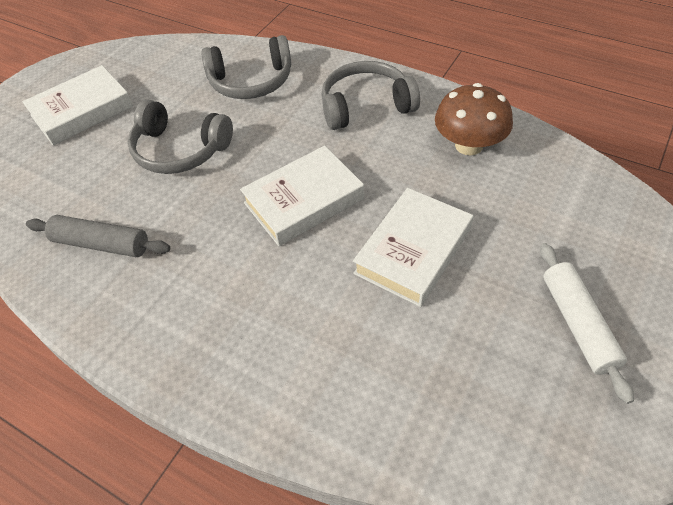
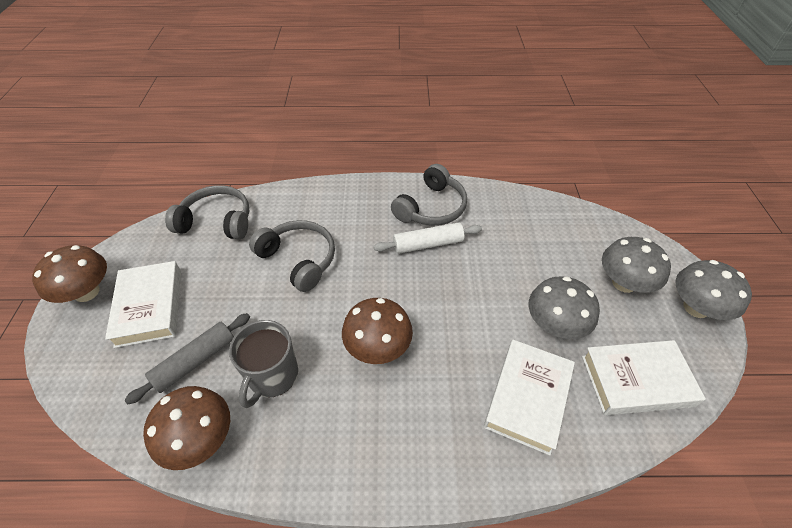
brown mushroom: [435,83,513,155] = 1 -> [32,245,107,303] [143,386,230,470] [342,298,413,364] = 3
grey mug: none = 0 -> [229,320,298,408] = 1
grey mushroom: none = 0 -> [529,276,600,339] [602,237,671,293] [675,260,752,320] = 3

